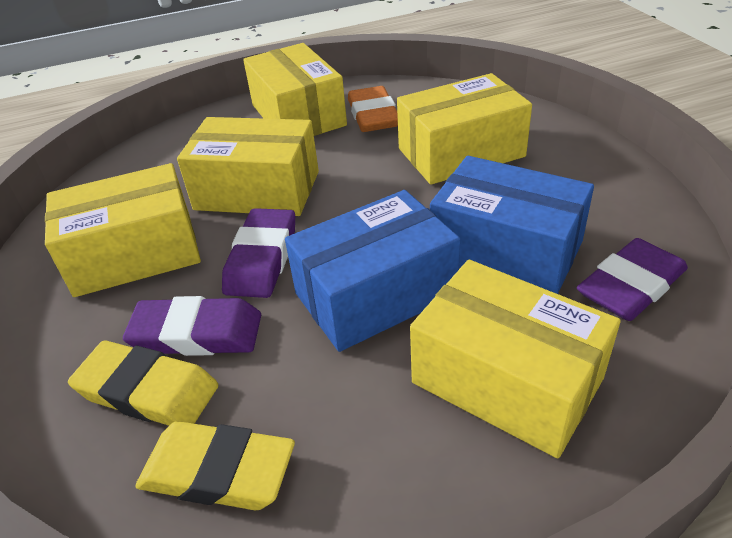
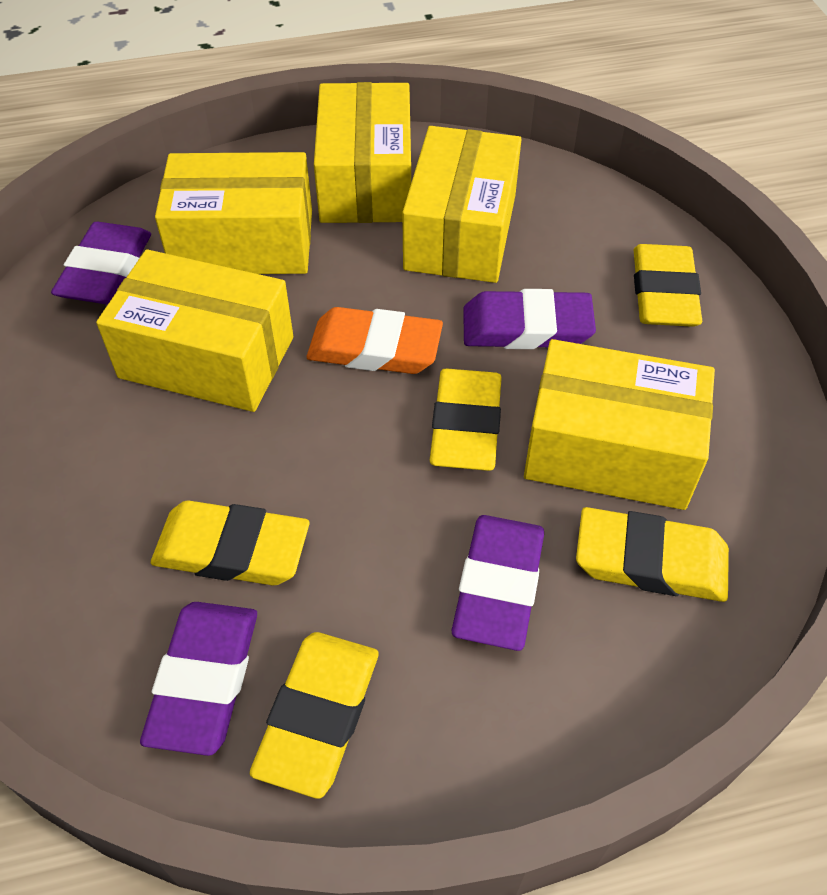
blue box: [285,190,460,352] [430,156,594,294] = 2 -> none = 0
purple eraser: [123,296,261,356] [222,208,295,298] [577,238,688,321] = 3 -> [51,222,151,305] [140,602,257,756] [452,515,544,651] [463,289,596,349] = 4
yellow eraser: [68,341,218,426] [135,421,295,510] = 2 -> [151,501,309,585] [250,632,379,799] [430,368,502,471] [576,507,729,602] [634,244,702,327] = 5

